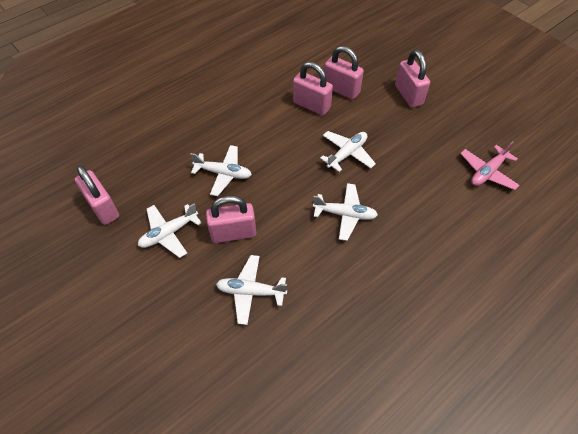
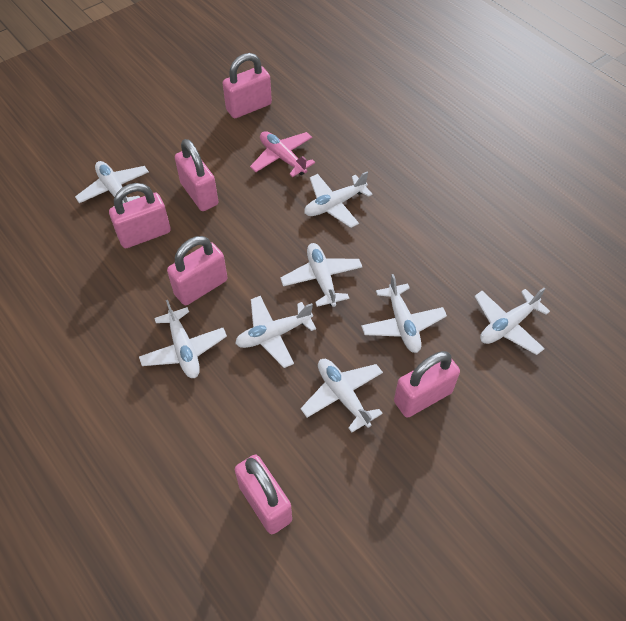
pink padlock: [75,165,119,225] [206,195,256,243] [293,62,333,115] [324,46,364,100] [395,50,430,108] = 5 -> [109,183,171,248] [167,236,228,305] [175,139,219,211] [223,53,272,118] [235,455,292,534] [394,351,460,418] = 6
white plane: [138,203,202,258] [190,145,252,196] [216,255,287,325] [313,183,378,241] [320,131,376,172] = 5 -> [75,161,149,207] [139,300,227,378] [235,296,316,368] [280,243,362,307] [301,359,383,433] [304,172,373,228] [361,274,447,353] [474,288,550,355] = 8

